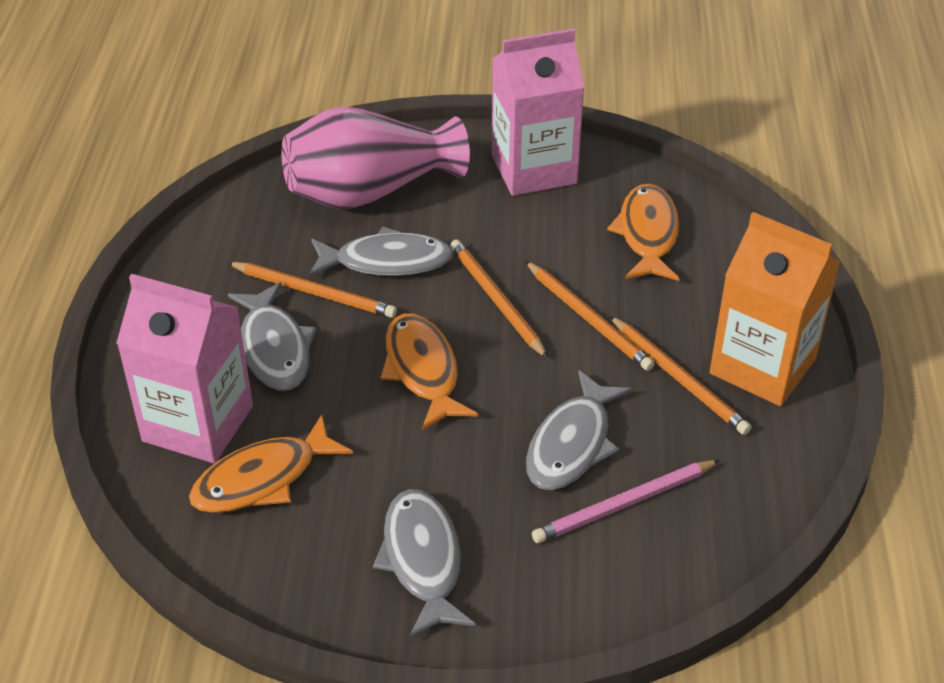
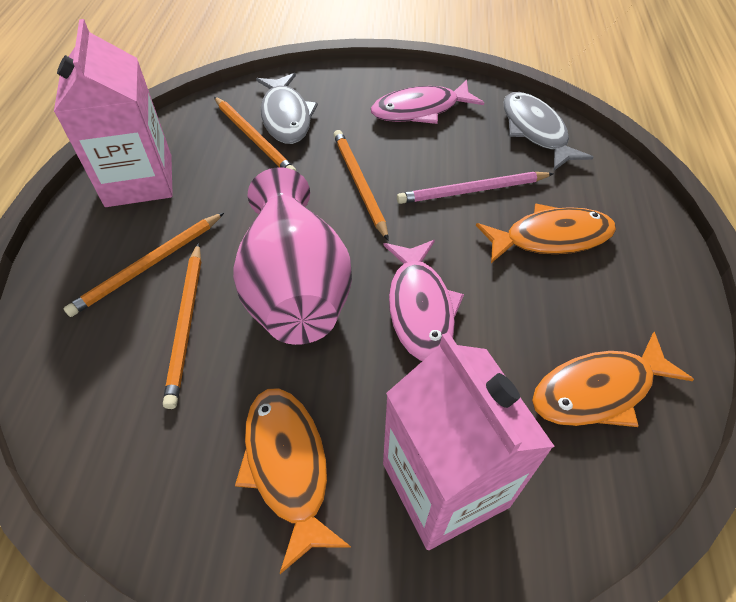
grey fish: [228,282,316,391] [309,226,454,277] [373,489,476,639] [526,370,632,490] = 4 -> [256,73,318,144] [503,92,594,170] = 2
orange carton: [710,212,840,406] = 1 -> none = 0
pink fish: none = 0 -> [371,80,484,124] [384,240,464,361] = 2

